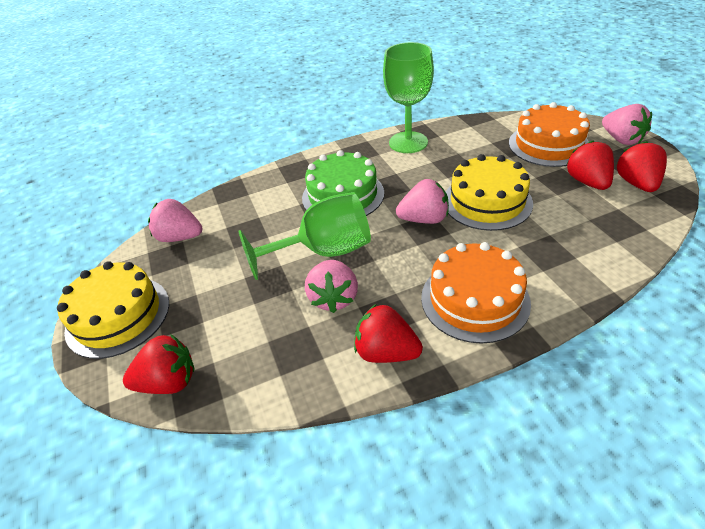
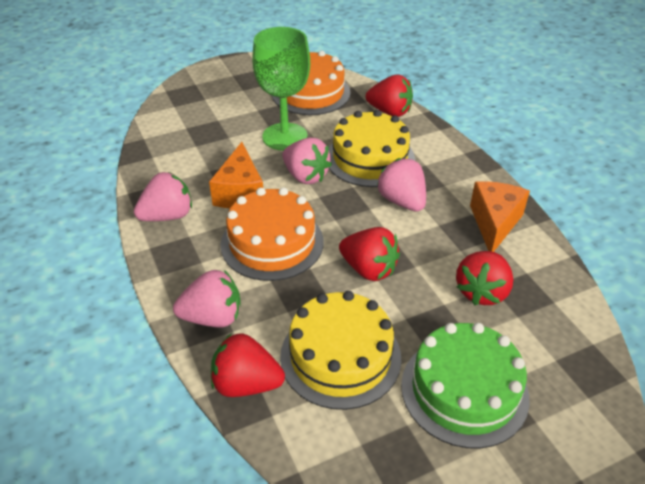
green goblet: [238,192,371,280] [383,42,434,153] = 2 -> [252,27,310,151] = 1
orange cheese: none = 0 -> [209,142,263,208] [470,181,530,252] = 2

